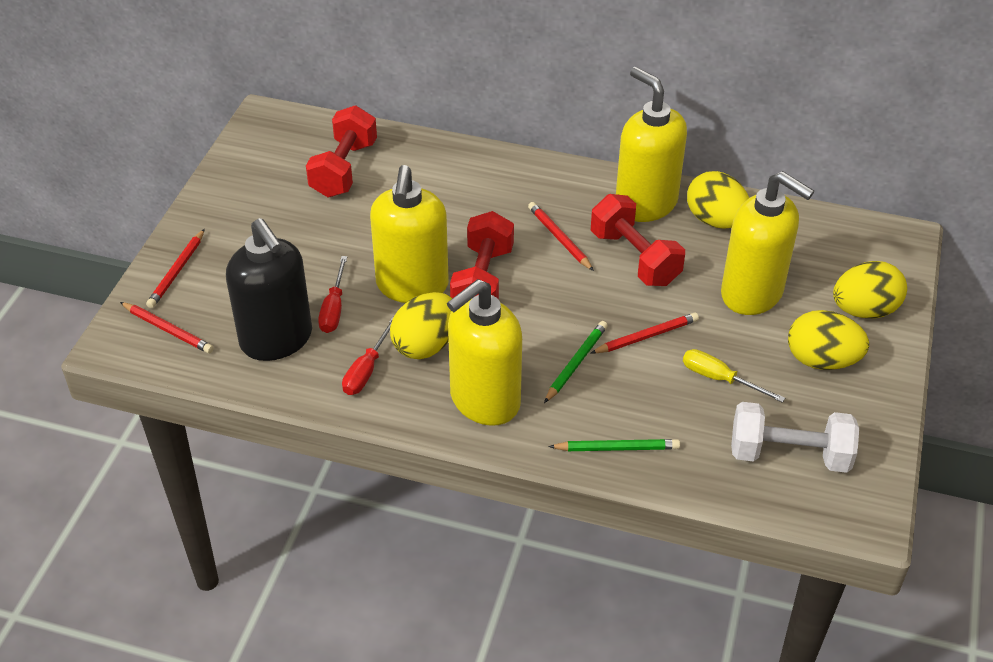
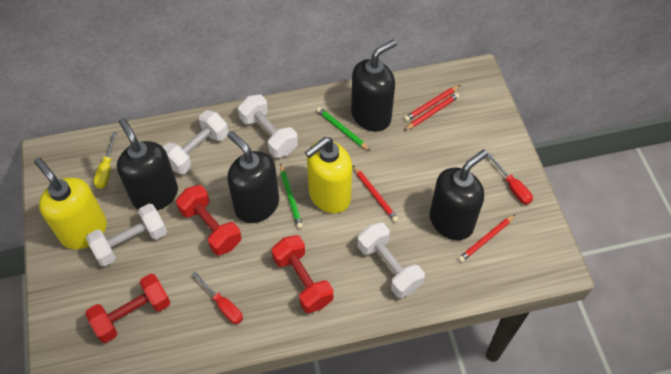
black soap dispenser: [226,218,312,361] = 1 -> [117,118,178,211] [227,131,279,223] [351,40,397,132] [430,150,488,240] = 4
white dumbbell: [731,402,859,473] = 1 -> [86,204,167,266] [163,110,229,174] [238,94,298,158] [358,222,425,298] = 4
yellow egg: [390,292,452,359] [687,171,749,229] [788,310,869,370] [833,261,907,318] = 4 -> none = 0
yellow soap dispenser: [370,165,449,303] [447,279,522,426] [616,67,687,222] [721,171,814,315] = 4 -> [34,158,107,249] [305,137,352,213] = 2

